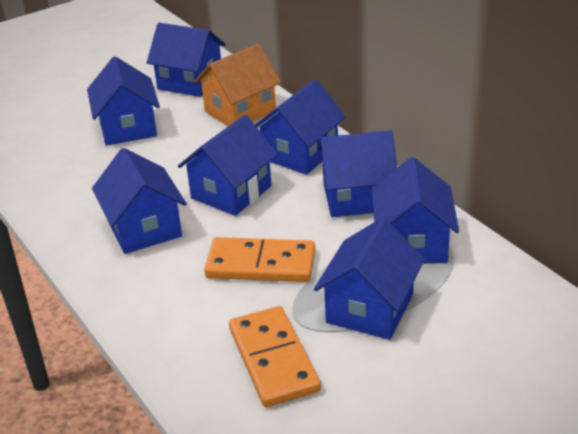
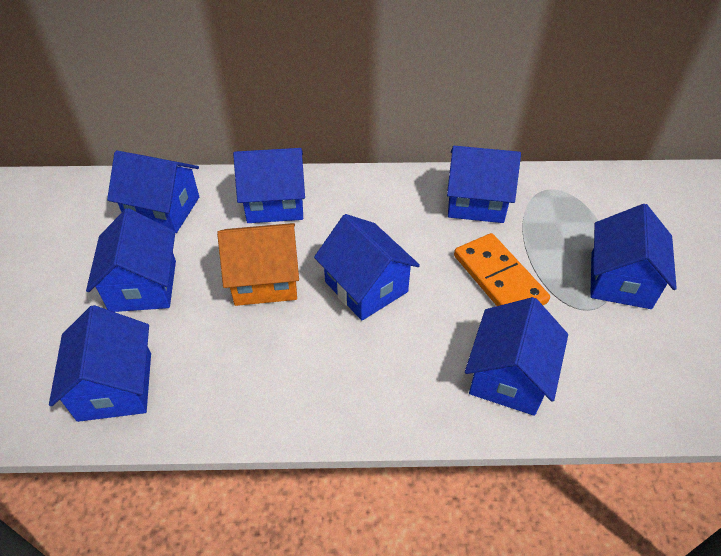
orange domino: [204,237,315,282] [229,306,321,407] = 2 -> [454,233,550,306] = 1

